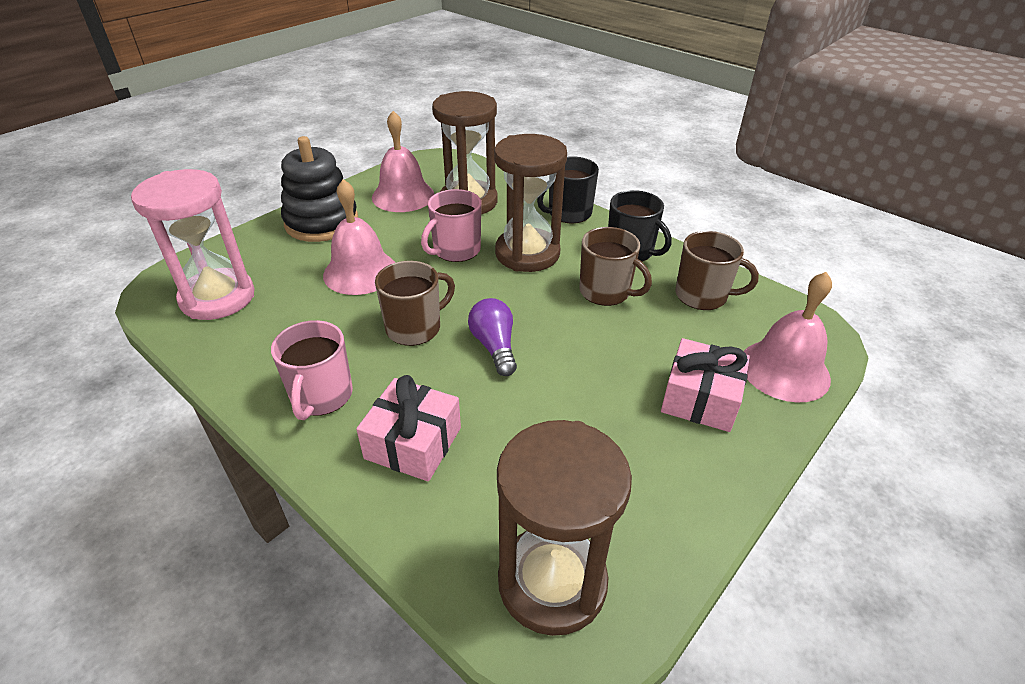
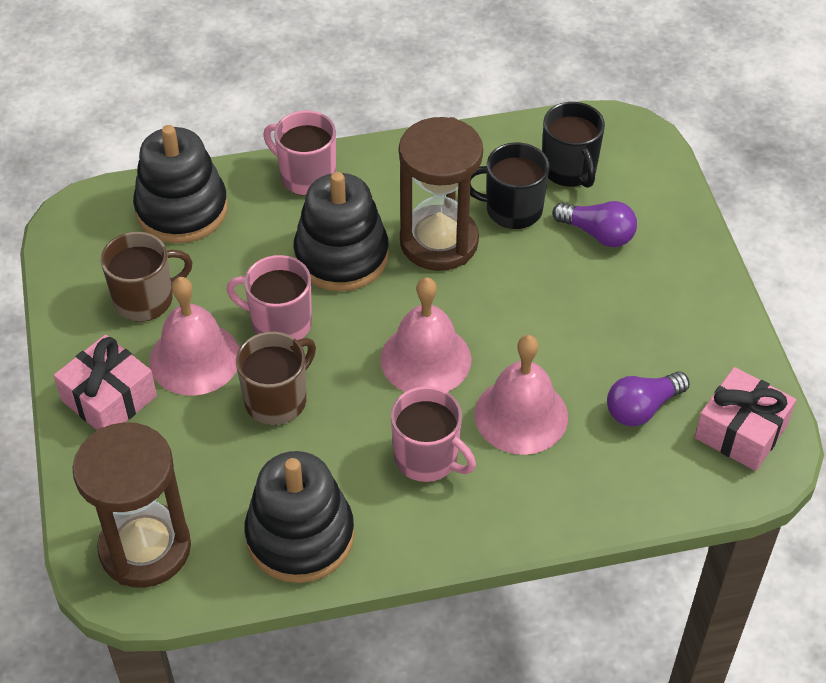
black stacking toy: [281,136,358,242] = 1 -> [133,125,228,243] [245,451,354,583] [293,172,389,291] = 3
brown hourglass: [432,91,498,214] [494,134,567,272] [497,420,632,636] = 3 -> [72,422,191,588] [399,117,483,271] = 2
brown mug: [375,261,455,346] [579,227,652,306] [675,231,759,310] = 3 -> [101,232,193,322] [236,332,316,425] = 2
pink hourglass: [131,169,254,320] = 1 -> none = 0
pink mug: [271,320,353,420] [421,189,481,262] = 2 -> [226,255,312,340] [263,111,336,196] [391,386,476,482] = 3
purple light bulb: [468,298,517,376] = 1 -> [552,201,637,247] [607,371,690,426] = 2

